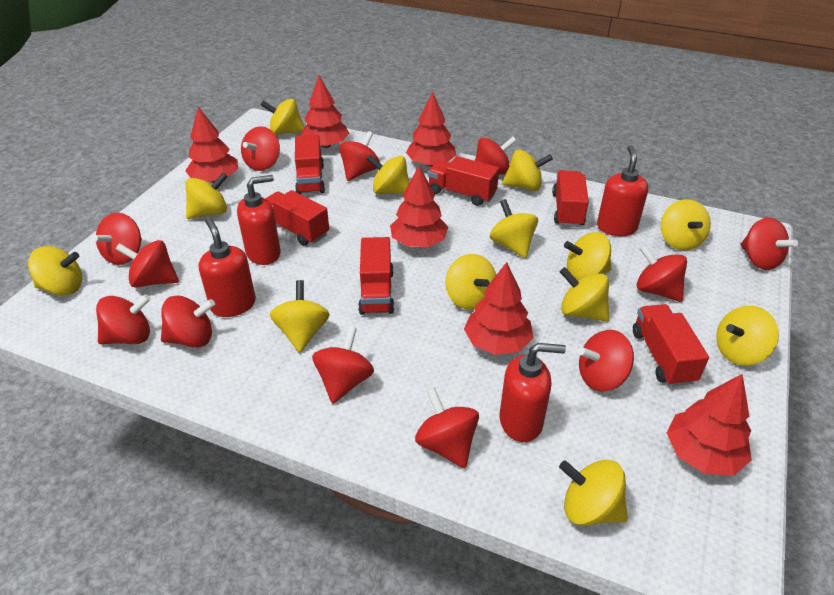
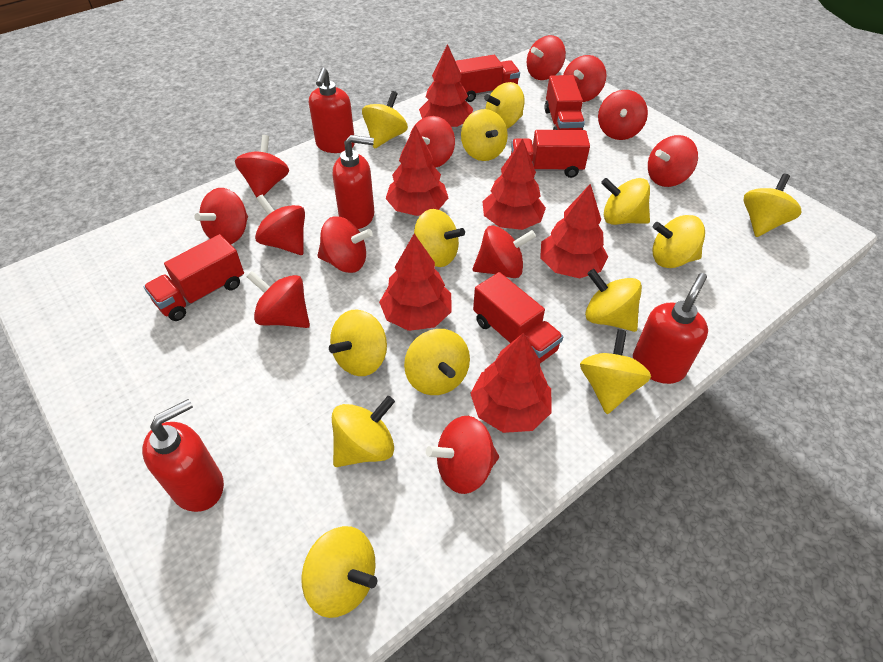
red truck: [265,190,329,246] [295,135,325,194] [358,237,394,315] [428,156,499,206] [552,170,589,227] [633,304,709,387] = 6 -> [144,234,244,321] [455,55,520,102] [473,272,563,363] [511,130,590,178] [544,75,585,130] = 5

